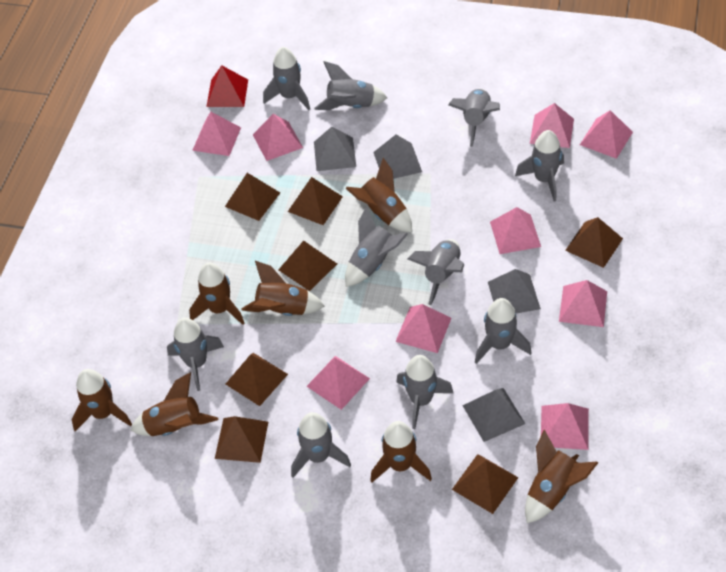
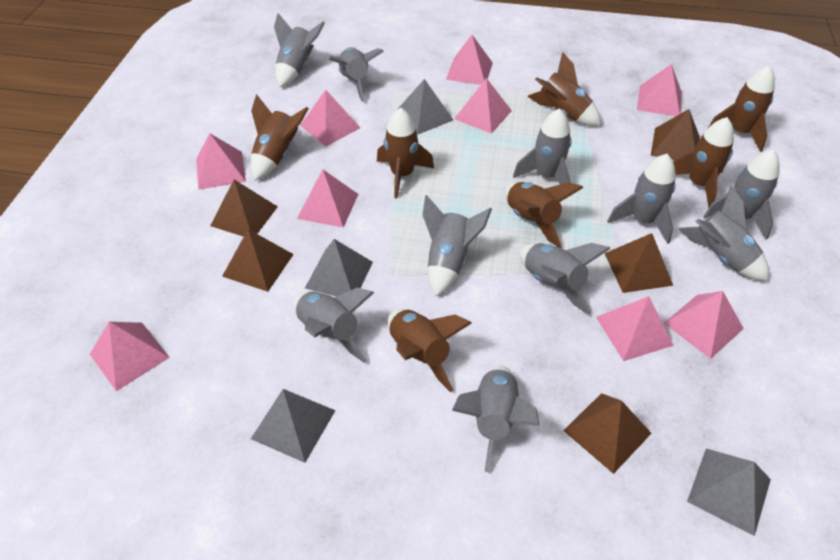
brown pyramid: [215,416,268,463] [225,173,280,221] [226,353,288,406] [278,241,337,291] [288,177,343,225] [452,454,519,514] [565,217,623,268] = 7 -> [210,180,278,237] [222,229,294,292] [563,393,652,474] [605,233,673,293] [651,109,700,160] = 5
red pyramid: [206,65,248,107] = 1 -> none = 0

